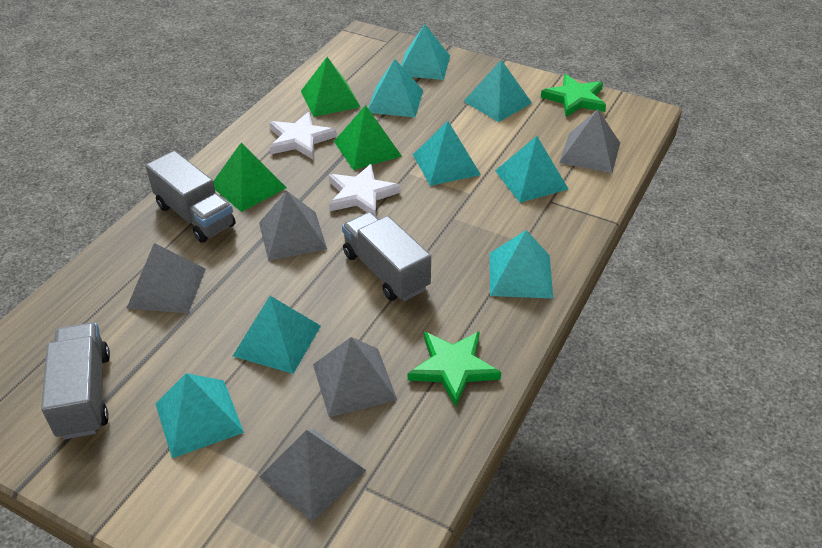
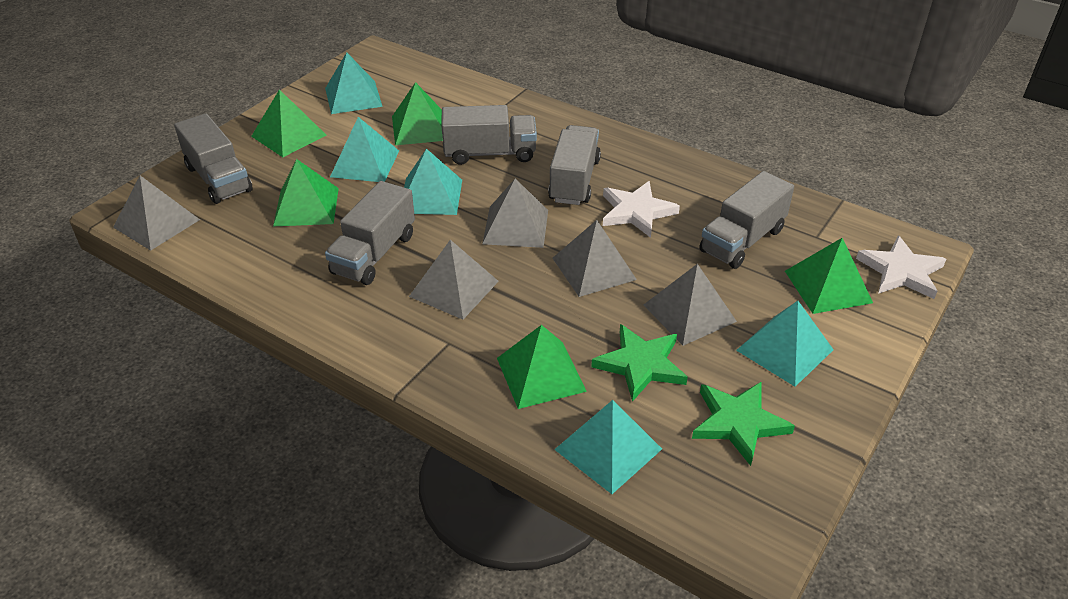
green pyramid: [213,143,287,212] [301,57,360,117] [334,105,402,170] = 3 -> [251,89,326,157] [273,159,339,227] [392,82,443,145] [497,325,587,409] [785,238,873,314] = 5
grey truck: [41,323,110,439] [146,151,235,243] [342,212,431,301] = 3 -> [174,113,253,204] [325,181,415,285] [441,105,537,165] [548,125,601,205] [699,171,794,269] = 5
turquoise pyramid: [155,373,244,458] [233,296,321,374] [368,59,423,117] [401,24,450,80] [413,121,481,186] [463,60,532,122] [490,230,553,299] [495,136,568,202] = 8 -> [325,52,383,114] [330,117,399,182] [404,149,462,215] [554,400,662,494] [736,301,834,387] = 5

